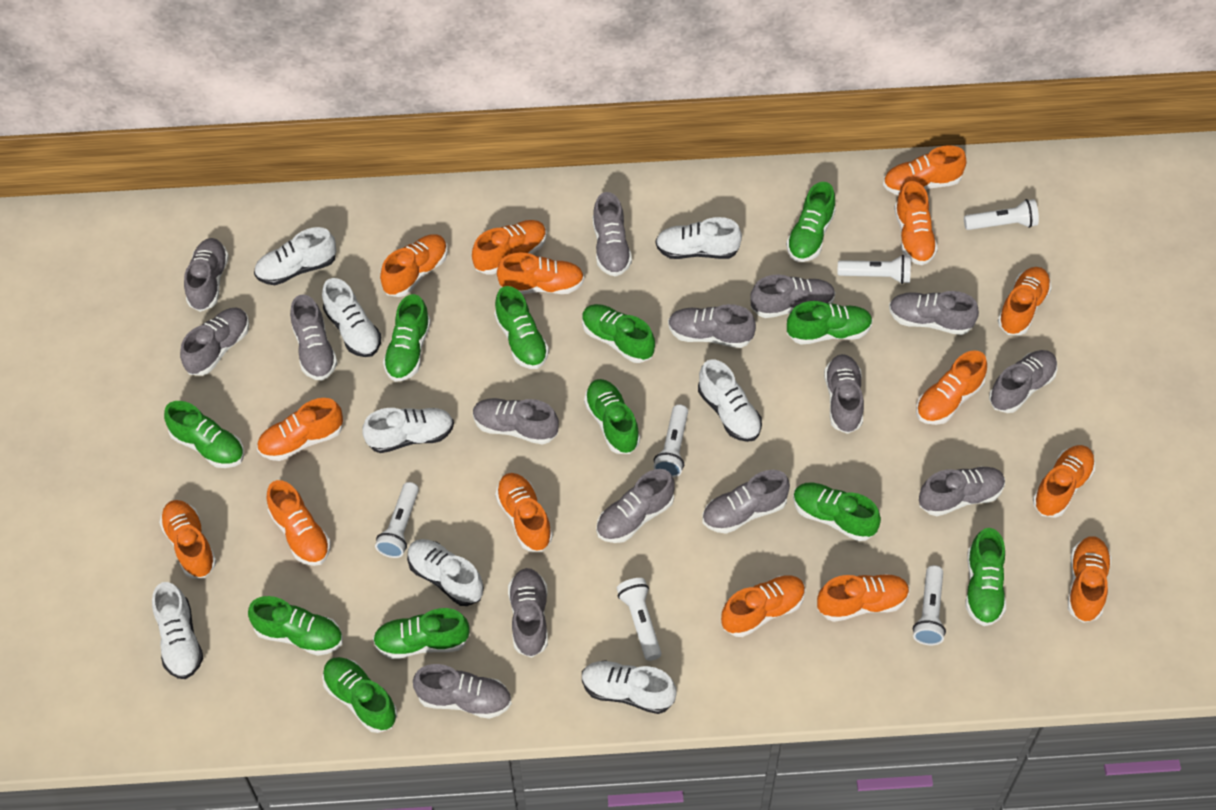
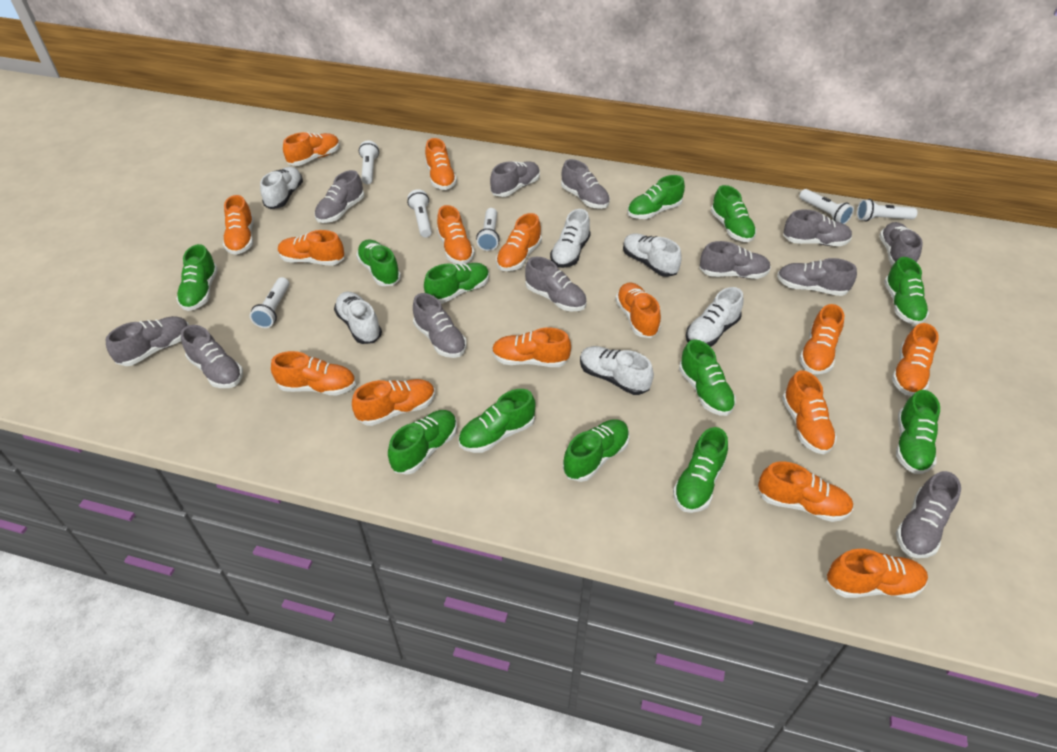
grey shoe: [180,307,249,376] [184,238,229,312] [290,295,337,381] [413,664,512,719] [473,398,559,445] [508,568,548,658] [593,192,632,277] [596,469,675,543] [668,304,756,348] [702,470,790,534] [751,274,836,318] [824,354,864,434] [889,291,979,335] [919,466,1005,516] [989,350,1058,413] = 15 -> [105,316,189,366] [181,325,243,388] [315,170,364,223] [413,293,467,358] [490,161,540,197] [525,257,587,311] [561,159,610,209] [700,241,771,279] [777,258,857,296] [783,209,852,246] [879,222,923,266] [896,471,961,558] = 12
white shoe: [152,582,203,679] [254,227,336,285] [322,278,381,357] [362,408,454,453] [407,539,484,606] [582,660,677,714] [655,217,742,259] [698,359,762,442] = 8 -> [260,167,303,209] [334,292,382,344] [550,209,591,268] [580,346,654,395] [623,233,682,277] [686,287,743,347] = 6

